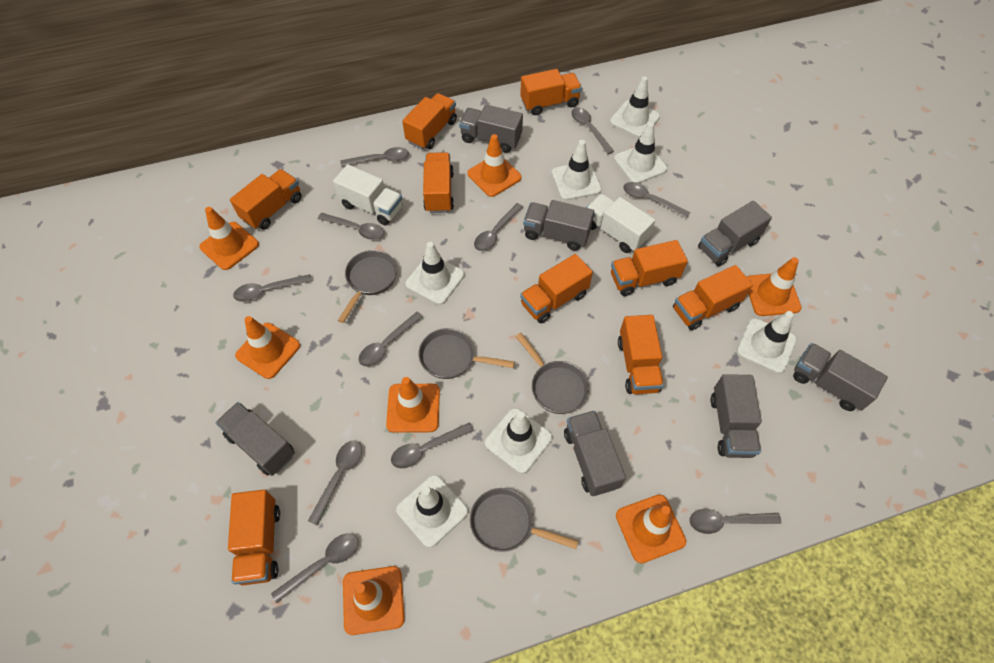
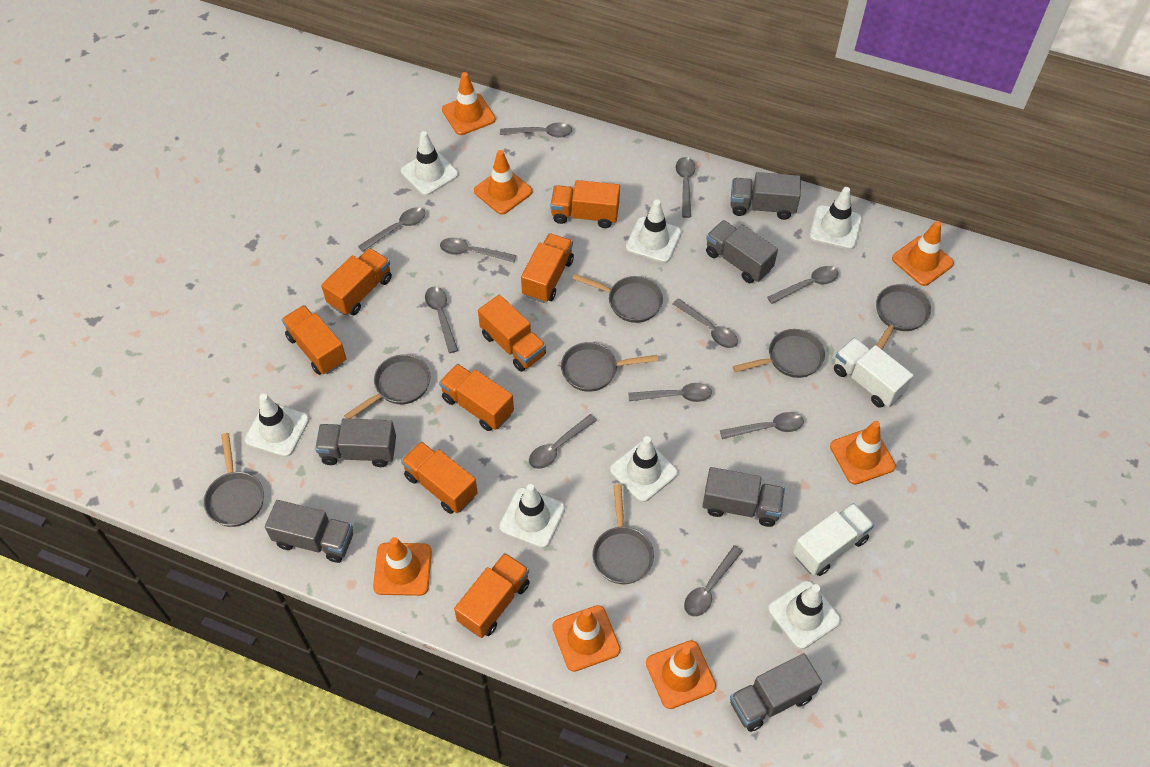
grey pan: [338,250,397,323] [418,328,514,379] [470,488,578,552] [515,333,589,414] = 4 -> [204,433,264,527] [344,354,430,419] [561,342,658,392] [572,274,663,323] [593,484,654,584] [733,329,825,378] [876,284,931,349] = 7
grey truck: [215,402,295,476] [459,104,523,153] [523,200,594,250] [564,410,626,496] [698,201,772,266] [710,374,762,458] [793,343,888,411] = 7 -> [265,500,353,563] [315,418,396,467] [702,467,785,527] [706,220,778,283] [730,653,822,732] [731,172,801,220] = 6
orange truck: [228,490,280,585] [230,169,302,230] [402,93,457,149] [423,152,454,213] [520,69,582,115] [520,254,593,323] [611,240,688,296] [618,315,664,394] [673,265,753,330] = 9 -> [282,305,346,375] [321,248,392,315] [401,441,478,514] [439,364,514,431] [454,553,530,638] [478,295,546,372] [521,233,574,303] [550,180,620,228] = 8

